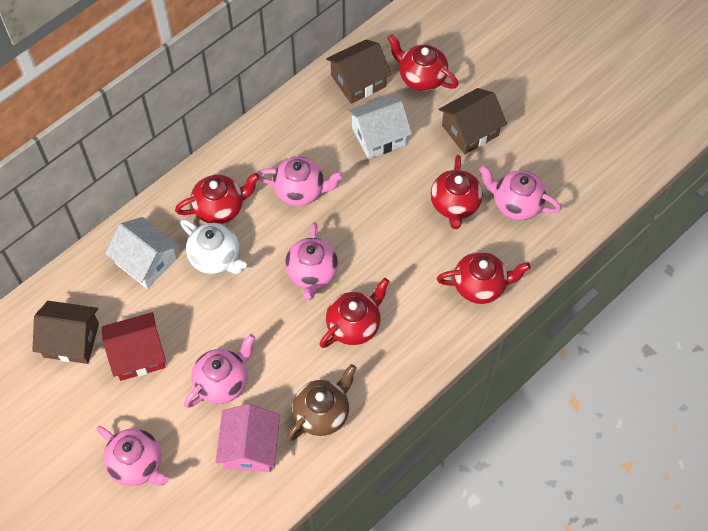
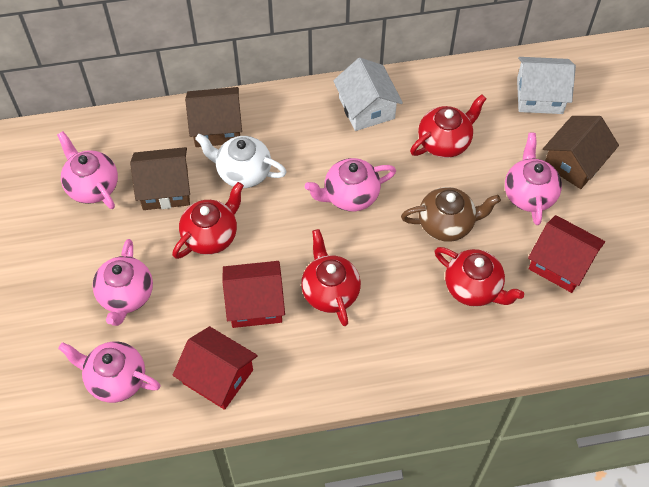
pink house: [215,404,280,472] = 1 -> none = 0
red house: [101,312,166,381] = 1 -> [173,326,258,410] [222,261,285,328] [528,215,605,293] = 3
red teapot: [175,173,260,224] [319,278,390,348] [387,34,459,91] [431,155,483,229] [437,252,531,304] = 5 -> [172,182,244,259] [301,229,361,326] [410,94,487,158] [435,247,524,307] = 4

